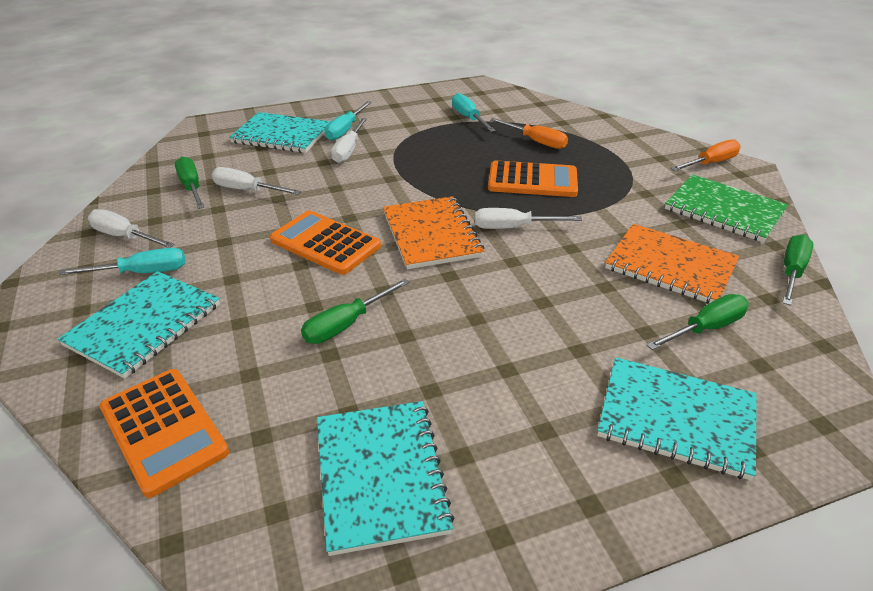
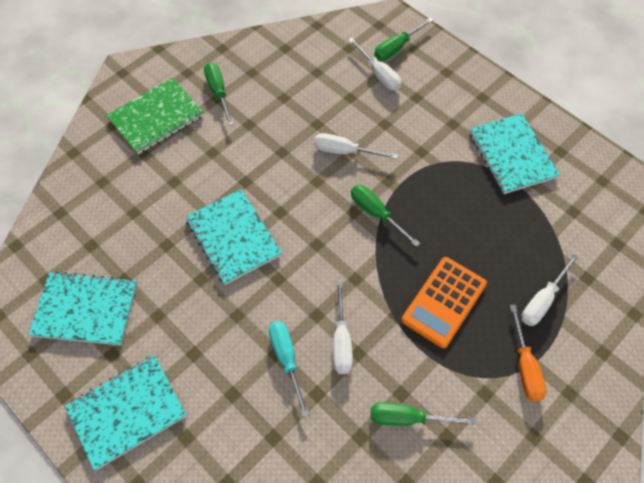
orange calculator: [99,369,229,498] [270,210,381,275] [488,161,578,197] = 3 -> [401,257,487,348] = 1
orange notebook: [383,196,484,269] [605,224,739,304] = 2 -> none = 0
orange screwdriver: [490,118,568,149] [671,139,741,171] = 2 -> [510,305,546,402] = 1
turquoise screwdriver: [59,248,185,275] [324,101,372,141] [452,93,496,132] = 3 -> [269,321,309,417] = 1

